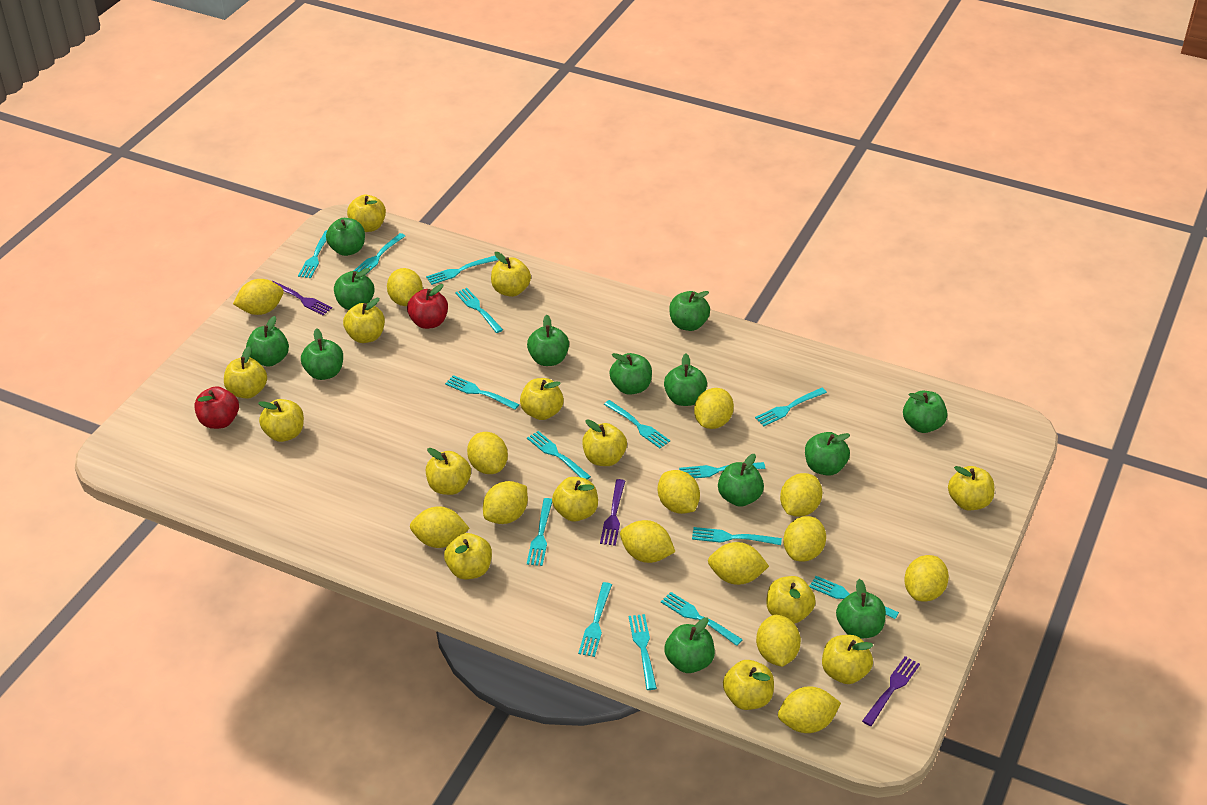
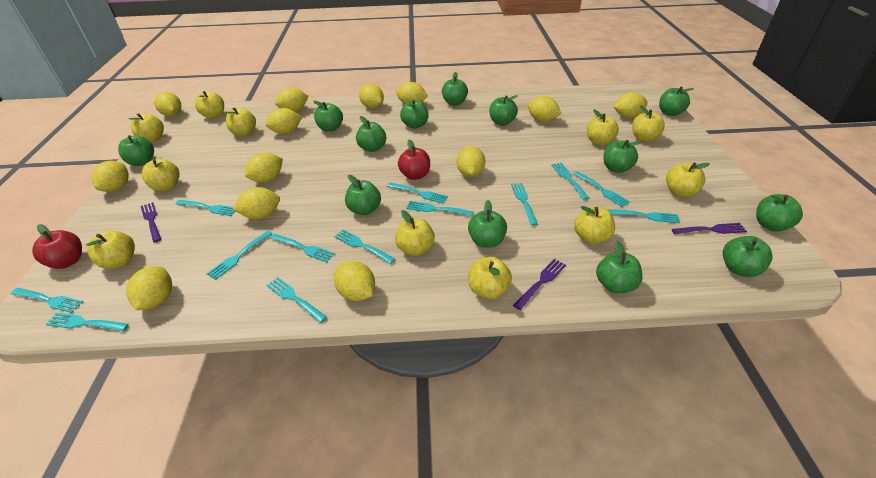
turquoise fork: [298,230,327,278] [354,233,405,272] [426,256,498,285] [445,375,519,410] [455,288,503,333] [527,431,591,480] [527,498,552,566] [578,582,612,657] [604,400,670,448] [629,614,657,690] [661,592,743,646] [679,462,765,478] [692,527,782,545] [755,388,827,426] [809,576,899,619] = 15 -> [11,288,83,313] [45,313,129,331] [176,200,236,216] [207,231,273,280] [266,277,327,323] [270,234,335,262] [334,229,395,264] [387,182,448,204] [406,201,474,216] [511,183,538,226] [551,162,589,200] [573,171,630,207] [607,209,680,223] = 13
yellow apple: [224,346,267,399] [258,399,304,442] [343,298,385,343] [347,195,386,232] [426,448,471,495] [444,533,492,580] [491,252,531,297] [520,378,564,420] [552,477,598,522] [582,419,627,466] [723,660,774,710] [767,576,816,624] [822,635,874,684] [948,466,994,510] = 14 -> [86,231,135,269] [128,113,164,142] [142,159,180,191] [195,91,224,119] [225,107,256,136] [395,210,435,256] [469,257,512,299] [574,206,615,244] [587,109,619,145] [632,105,665,142] [666,162,710,197] = 11
yellow lemon: [233,279,284,315] [387,268,423,306] [410,506,470,548] [467,432,508,474] [483,481,528,524] [620,520,675,563] [658,470,700,514] [694,388,734,429] [708,542,769,585] [756,615,801,667] [778,686,841,733] [780,473,822,517] [783,516,826,562] [904,555,949,602] = 14 -> [91,161,129,192] [126,266,172,310] [154,92,181,117] [233,187,280,219] [245,152,283,182] [266,108,302,134] [275,88,309,112] [334,261,375,301] [359,84,384,108] [396,82,428,104] [457,146,485,177] [528,96,561,122] [614,92,648,118] = 13

